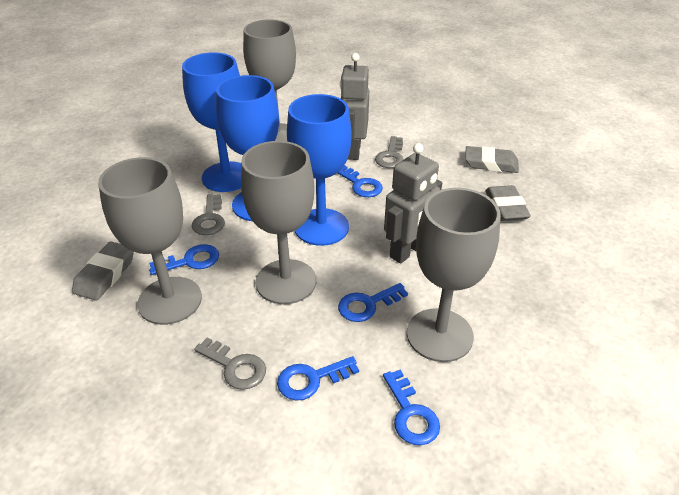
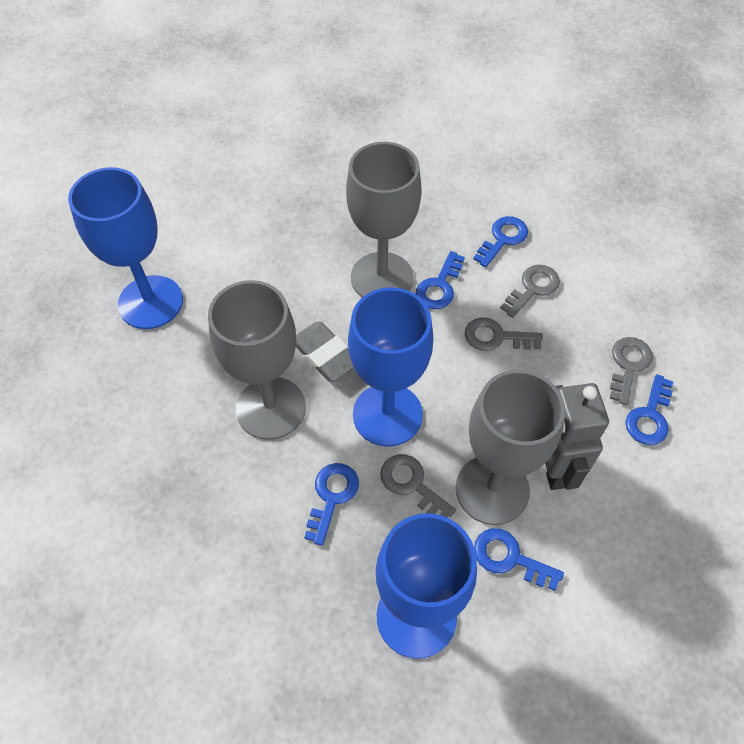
grey eraser: [72,242,134,301] [465,146,519,173] [485,185,531,221] = 3 -> [296,322,354,382] = 1
grey goblet: [98,157,202,325] [241,141,316,304] [243,19,296,141] [407,188,501,362] = 4 -> [208,280,306,440] [346,142,422,297] [456,370,565,525] = 3
grey key: [192,194,225,235] [194,338,266,390] [375,136,404,168] = 3 -> [380,454,456,518] [465,317,543,351] [500,265,560,318] [610,337,653,405] = 4
grey robot: [340,53,369,160] [384,143,442,264] = 2 -> [545,383,609,490] = 1

